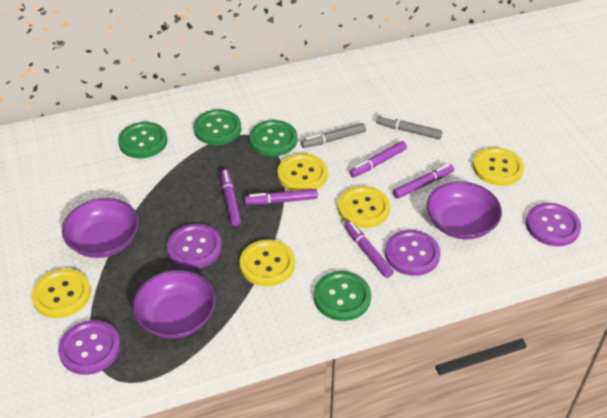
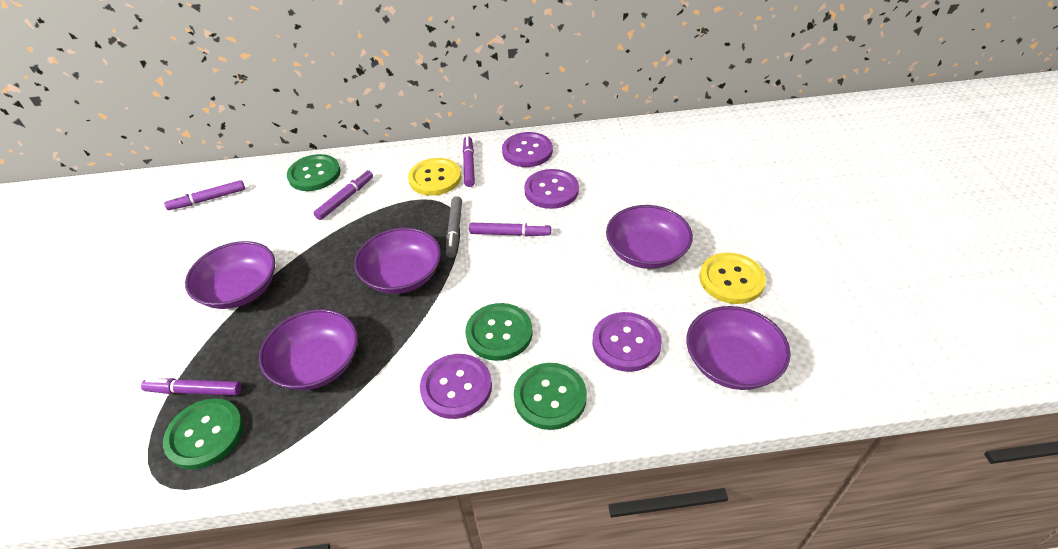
grey marker: [301,123,366,148] [376,115,442,139] = 2 -> [446,196,462,258] = 1
purple bowl: [62,198,139,258] [133,270,216,339] [427,181,502,239] = 3 -> [185,241,275,309] [259,309,358,390] [354,227,441,294] [606,205,693,269] [686,306,791,390] = 5
yellow button: [32,269,91,318] [240,239,295,286] [278,153,328,191] [338,186,390,228] [473,147,524,186] = 5 -> [408,158,461,196] [700,253,766,304] = 2

